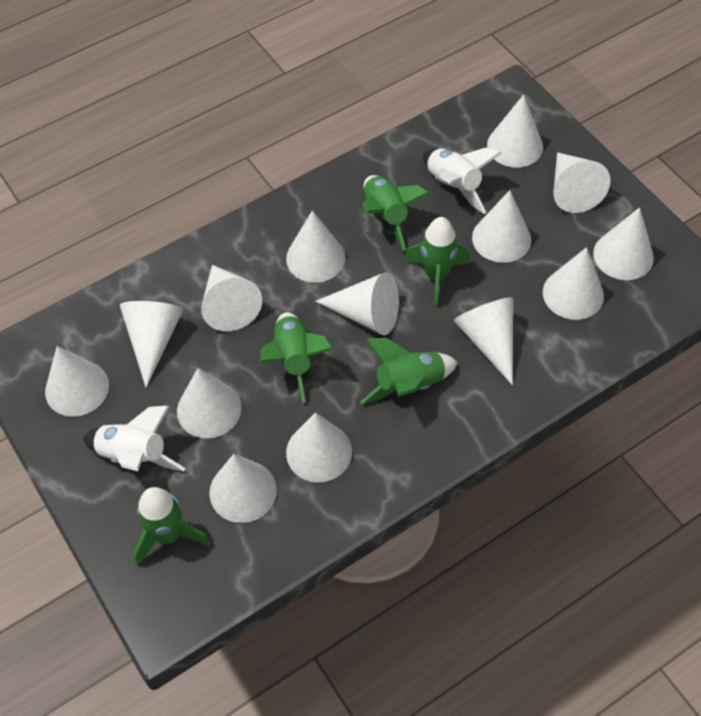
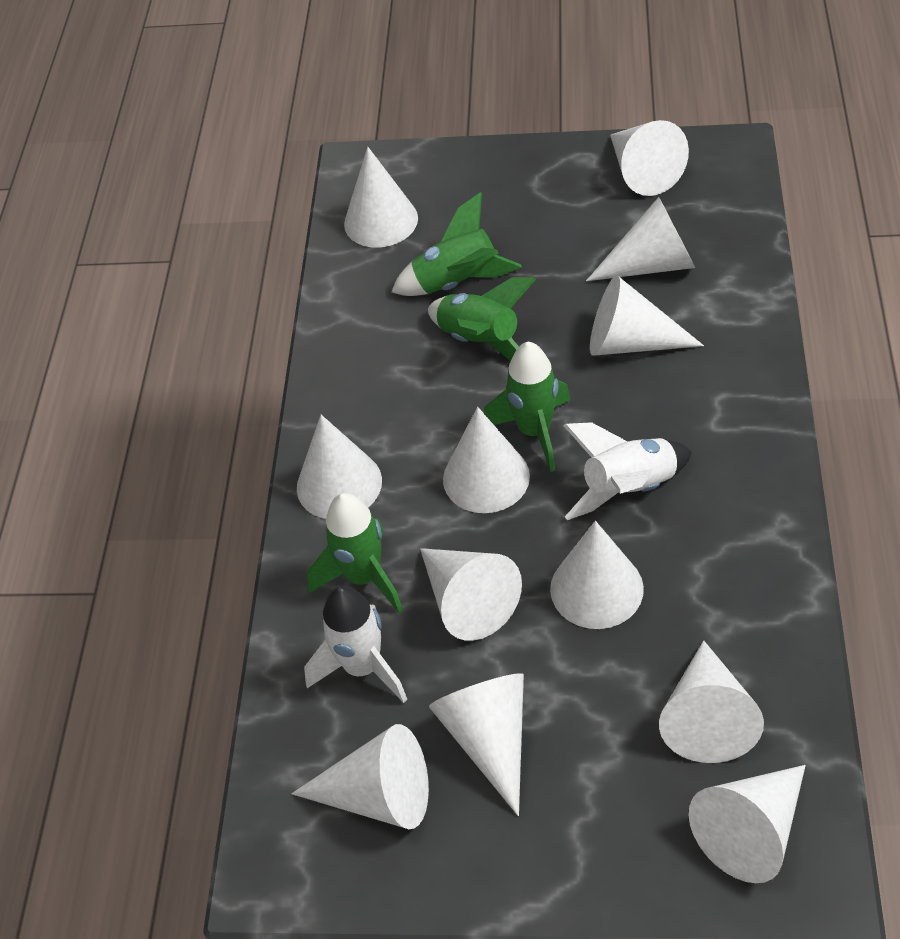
green rocket: [133,487,210,566] [260,312,333,403] [360,338,458,405] [362,175,429,251] [404,217,470,308] = 5 -> [307,493,403,613] [392,192,522,296] [428,277,536,361] [484,342,570,472] = 4
white cone: [45,346,109,417] [120,301,183,387] [177,368,241,438] [201,265,262,331] [209,454,277,523] [286,210,346,283] [286,412,352,482] [315,272,399,335] [454,297,513,385] [472,190,531,263] [487,95,543,168] [543,247,604,320] [553,152,610,213] [593,207,654,280] = 14 -> [292,724,429,829] [297,415,382,519] [344,147,418,248] [420,548,522,641] [429,673,524,816] [443,407,530,513] [550,521,644,629] [586,197,695,281] [590,275,704,356] [610,120,689,196] [659,640,764,763] [689,765,806,883] = 12

